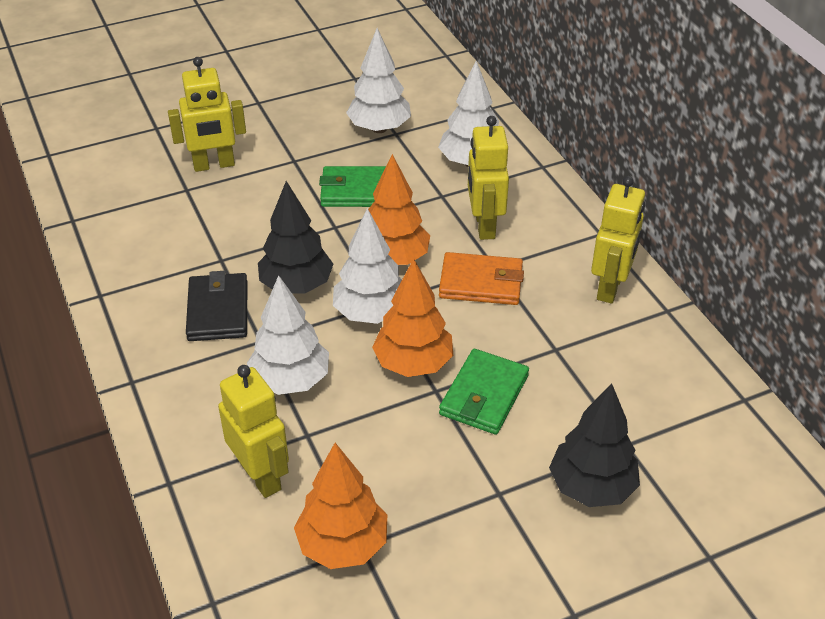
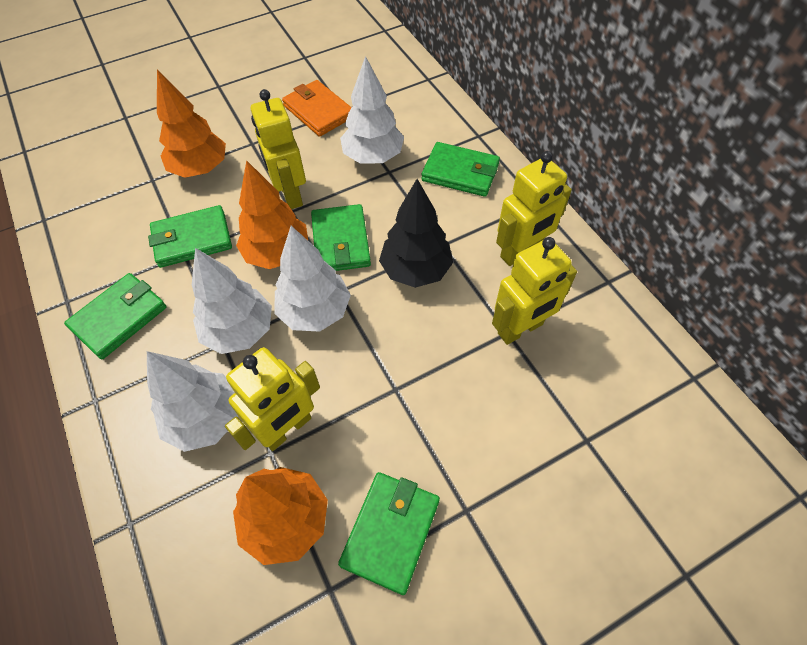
black tree: [258,181,333,294] [549,383,640,507] = 2 -> [379,179,453,288] = 1
black wallet: [186,271,247,341] = 1 -> none = 0
green wallet: [319,166,386,207] [439,349,529,435] = 2 -> [64,273,166,359] [148,205,232,268] [311,204,371,271] [338,472,440,595] [421,142,500,197] = 5

